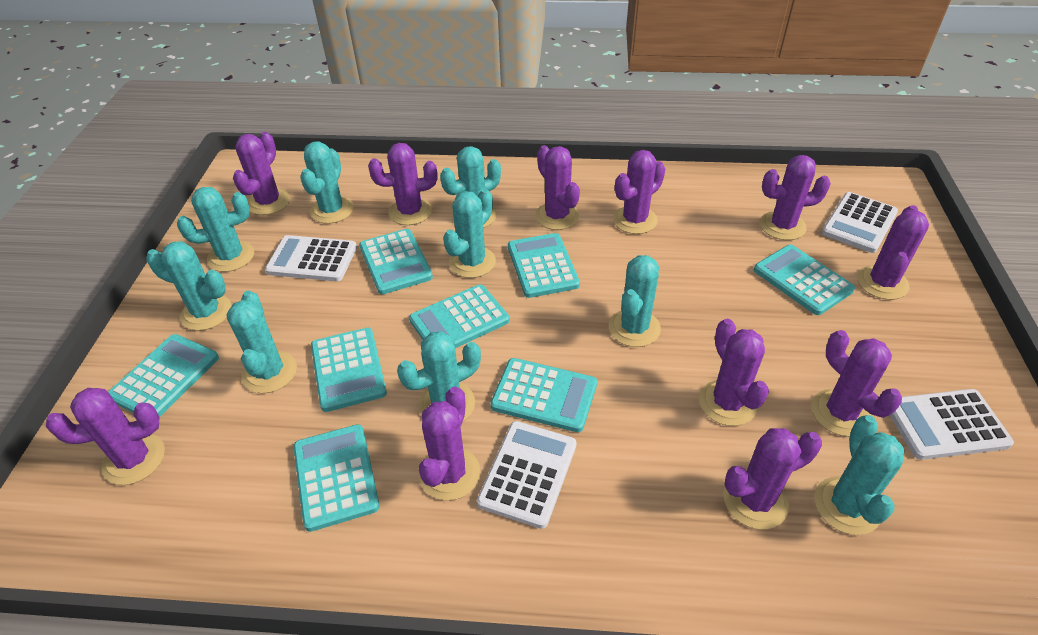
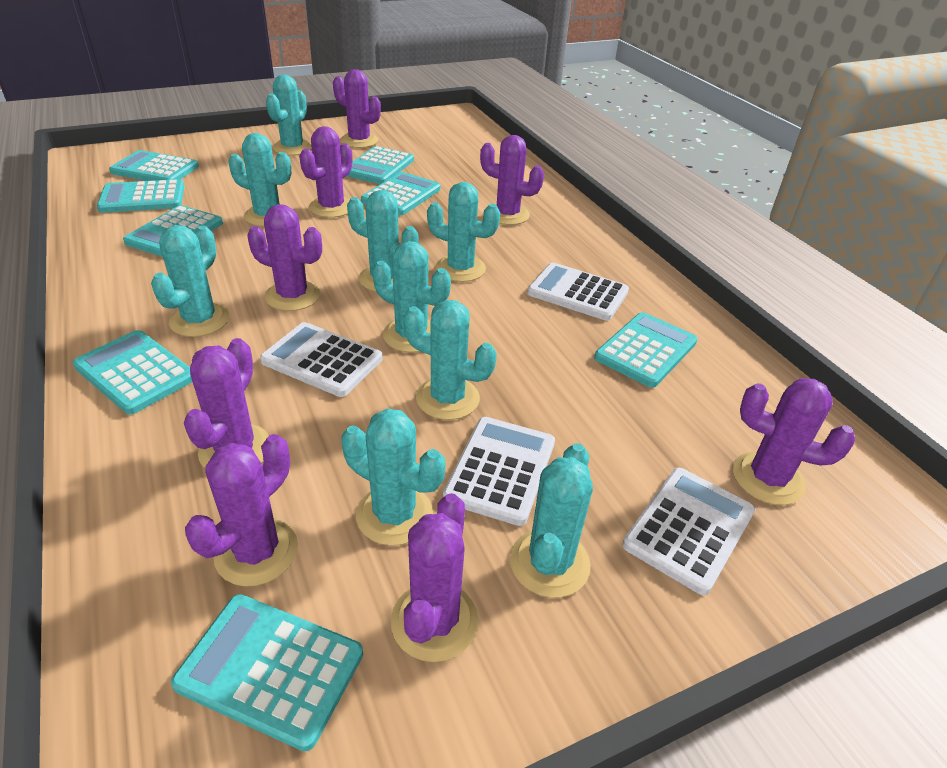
purple cactus: [46,388,165,485] [233,132,290,215] [368,143,437,225] [419,387,480,501] [535,145,580,230] [613,150,665,234] [699,319,769,426] [723,428,822,530] [760,155,831,240] [811,330,902,437] [857,205,929,300] = 11 -> [184,338,269,468] [185,434,298,587] [247,204,322,311] [299,126,352,218] [333,69,381,148] [391,493,479,662] [480,135,544,225] [733,378,855,505] = 8

